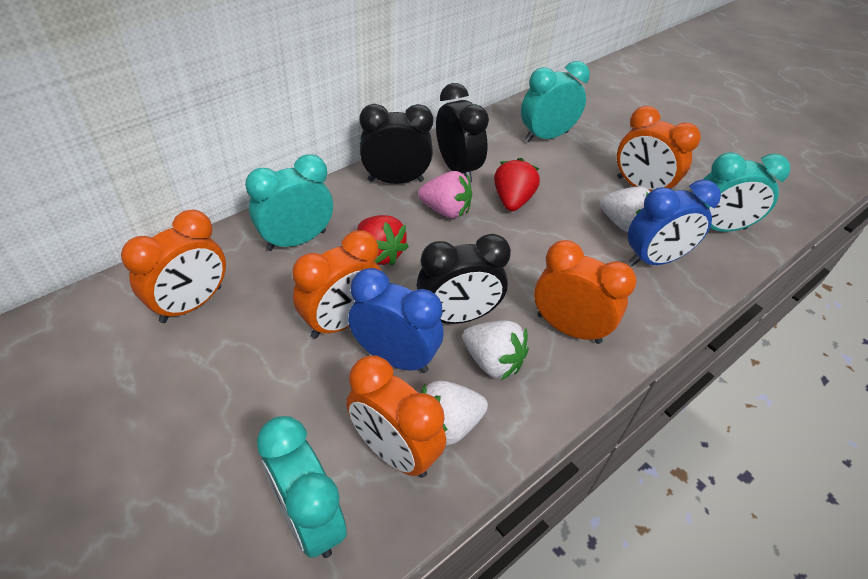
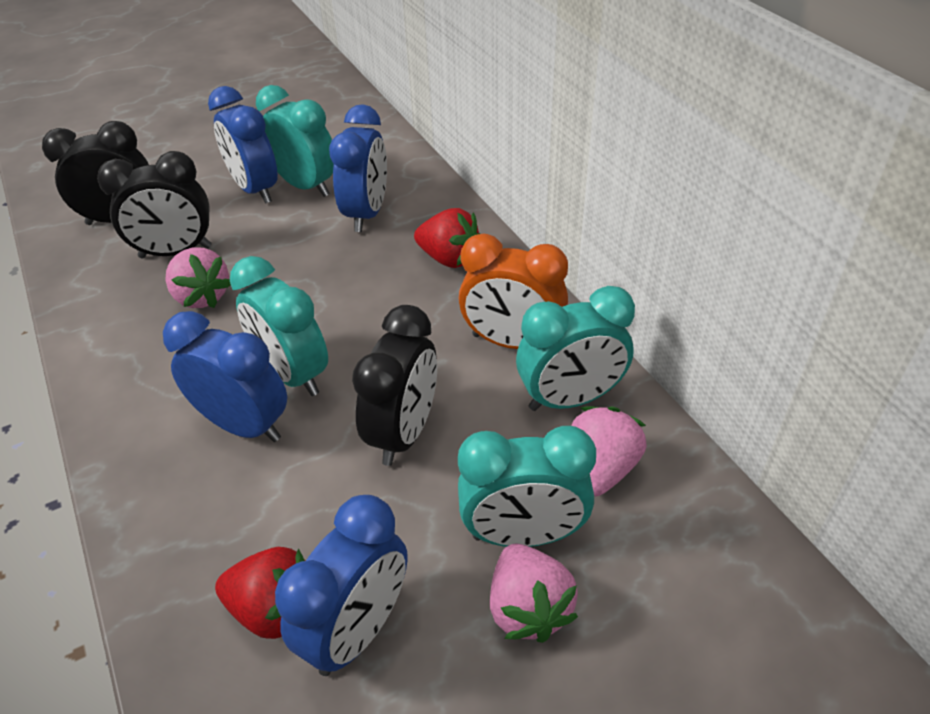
blue clock: [348,268,443,373] [628,179,721,266] = 2 -> [163,311,287,442] [208,86,278,204] [275,495,408,676] [329,104,387,232] = 4
orange clock: [121,210,226,323] [293,230,381,338] [346,355,446,478] [534,240,637,344] [617,106,701,192] = 5 -> [459,233,568,349] = 1
pink strawberry: [418,171,472,219] = 1 -> [165,247,231,308] [490,543,578,643] [571,406,647,496] = 3
white strawberry: [421,380,488,446] [463,321,529,380] [600,187,650,233] = 3 -> none = 0

